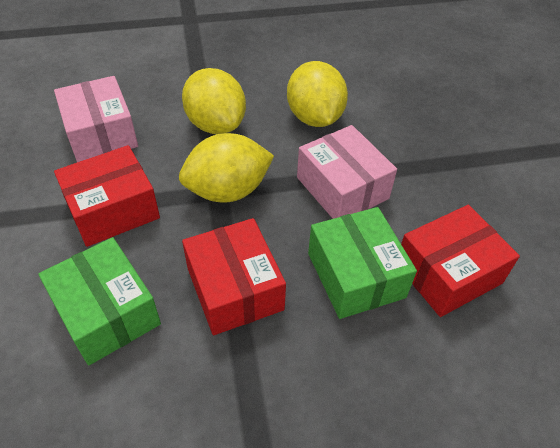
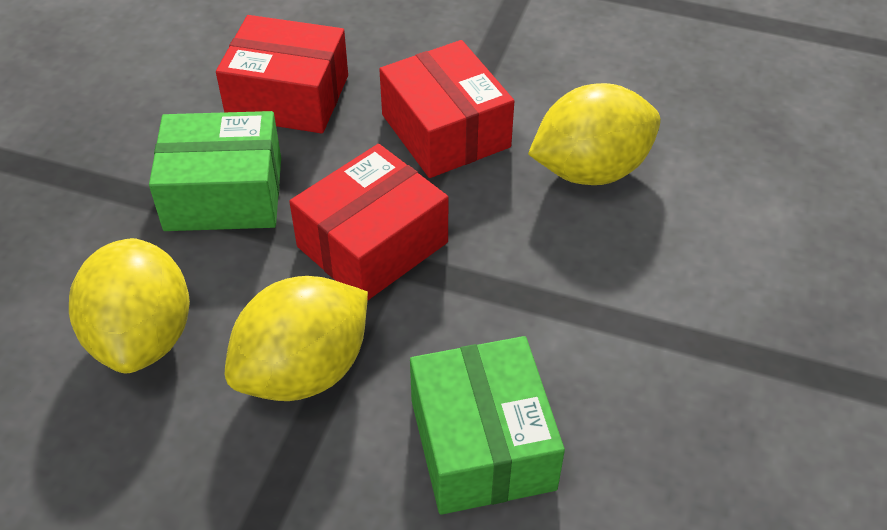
pink box: [54,76,138,162] [297,125,397,219] = 2 -> none = 0

